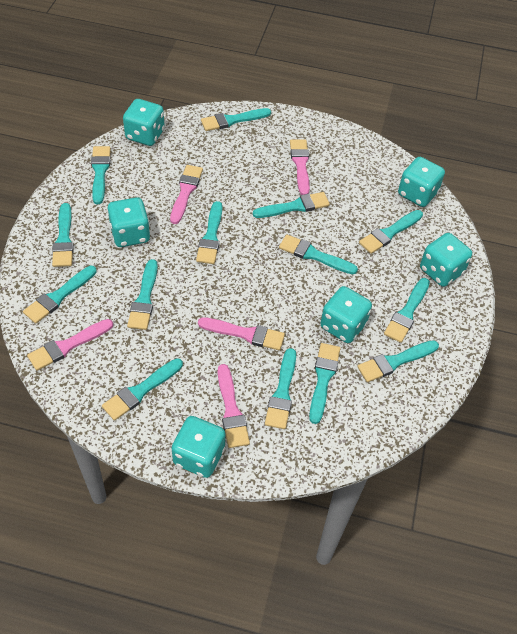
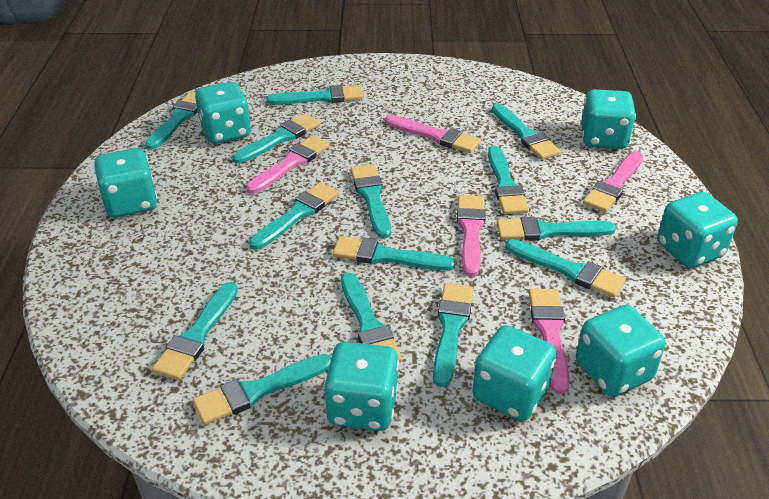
turquoise dice: [107,197,150,247] [123,99,165,146] [172,416,225,478] [320,286,372,343] [398,157,445,207] [420,233,472,287] = 6 -> [94,148,157,218] [195,82,251,144] [324,342,399,431] [472,325,556,421] [576,305,665,397] [581,89,636,149] [657,192,738,268] = 7

